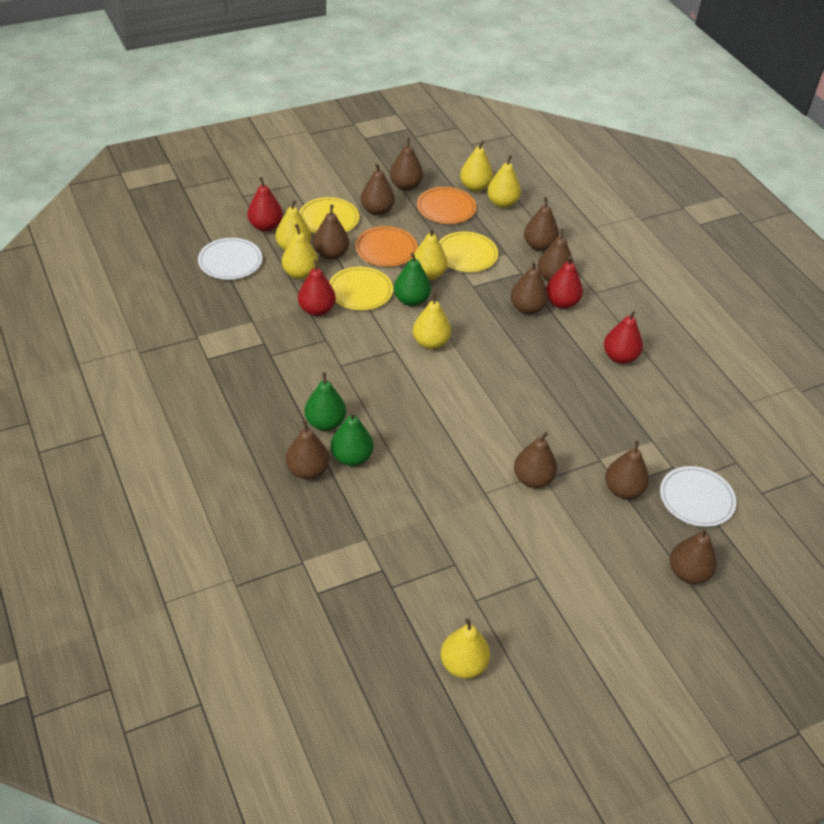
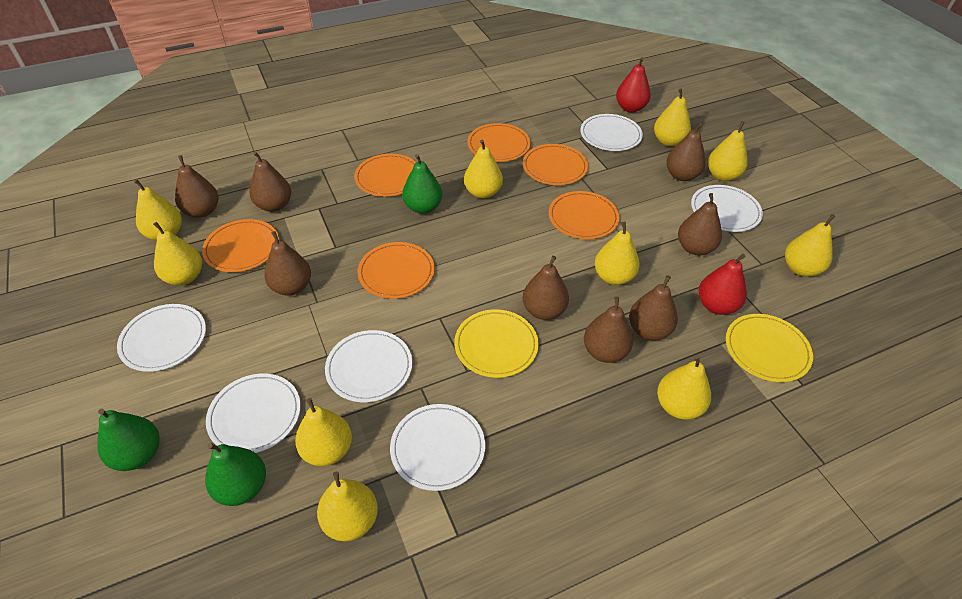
brown pear: [286,420,329,480] [313,205,349,260] [361,163,395,216] [390,138,423,191] [511,261,548,314] [514,432,557,488] [524,197,559,251] [538,229,574,282] [605,440,649,499] [670,527,717,584] = 10 -> [175,155,218,218] [250,152,291,212] [264,231,311,296] [522,256,569,320] [584,297,633,363] [629,275,678,340] [666,123,706,181] [678,193,722,255] = 8
orange plate: [355,226,418,267] [417,187,476,224] = 2 -> [202,219,279,272] [354,154,416,197] [357,242,434,299] [467,123,530,162] [523,144,588,185] [549,191,619,239] = 6
red pear: [247,177,283,231] [298,260,336,316] [546,256,583,309] [604,311,643,364] = 4 -> [616,57,651,113] [699,254,747,315] = 2
white plate: [198,238,262,280] [660,466,736,527] = 2 -> [117,304,206,372] [206,374,301,453] [325,330,412,402] [390,404,485,491] [580,114,643,151] [691,185,763,232] = 6
yellow pear: [275,200,311,251] [282,224,318,279] [412,228,447,280] [413,293,451,349] [440,618,490,679] [460,140,493,192] [487,155,521,208] = 7 -> [134,179,182,241] [153,222,202,285] [295,398,352,466] [317,471,378,541] [464,140,503,199] [594,222,639,285] [654,88,691,146] [657,355,711,420] [708,121,748,181] [785,214,835,277] = 10
yellow plate: [299,197,359,234] [329,266,393,310] [439,231,498,272] = 3 -> [454,309,539,378] [726,314,813,382] = 2

